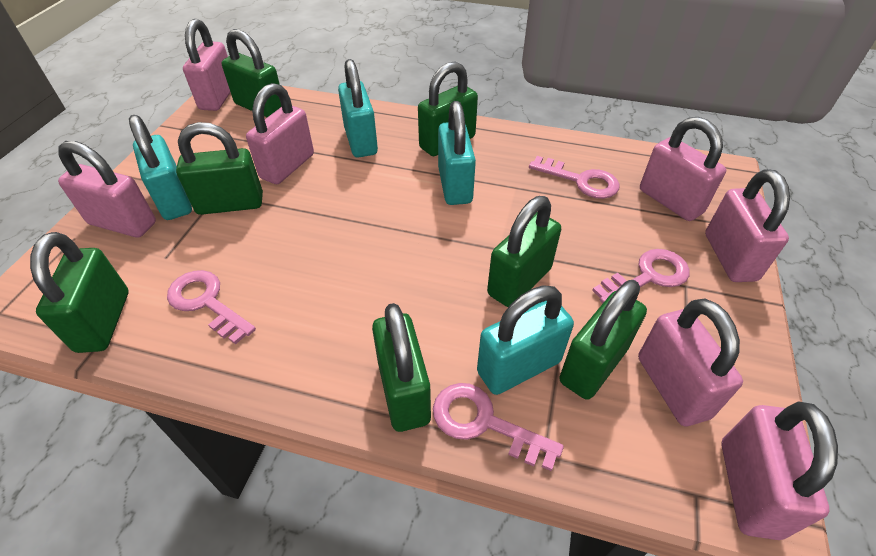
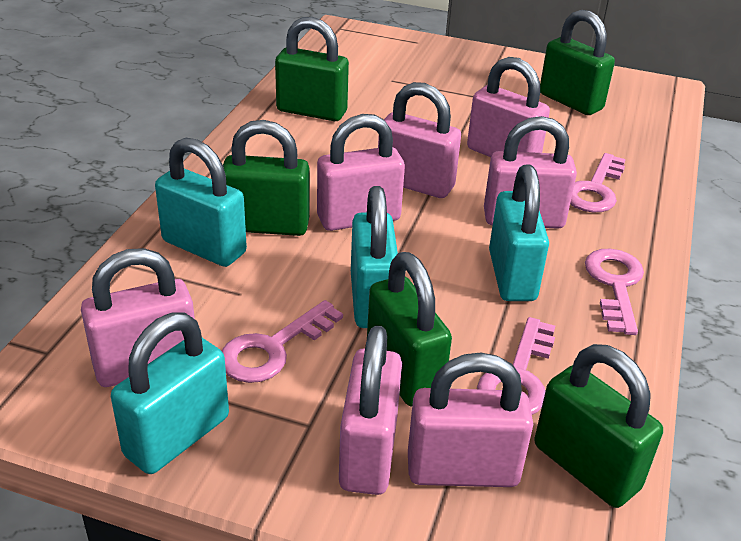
green padlock: [30,232,129,353] [176,122,263,215] [221,29,282,117] [372,303,431,432] [418,62,478,156] [487,196,561,307] [559,280,647,400] = 7 -> [223,120,310,236] [275,17,349,121] [367,252,452,406] [534,344,663,508] [540,10,615,115] = 5

